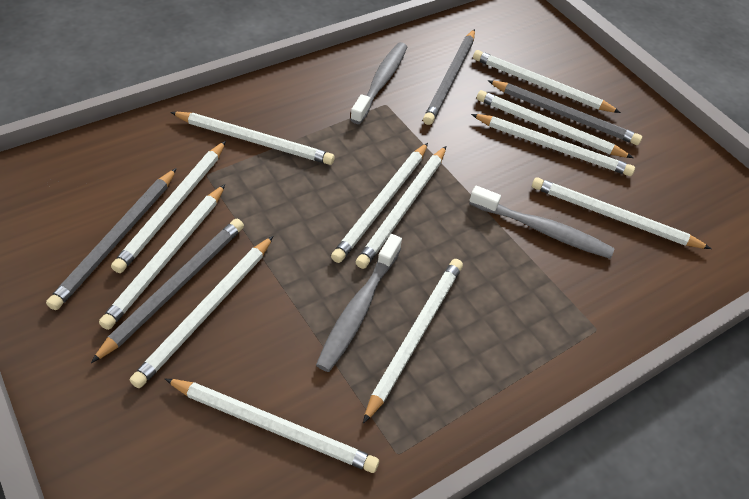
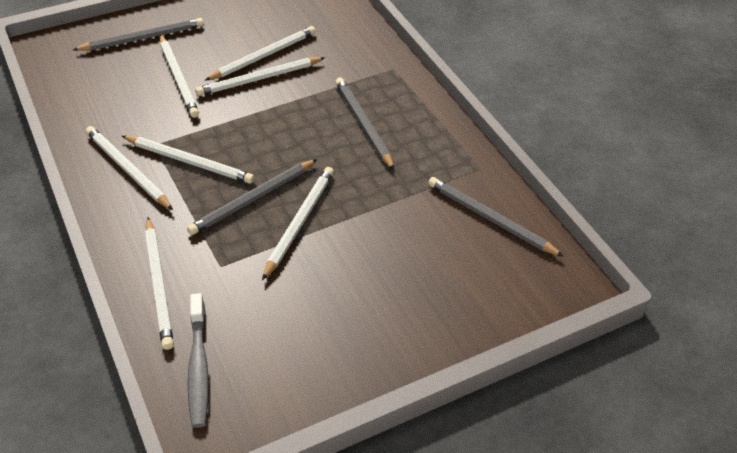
grey toothbrush: [316,234,402,372] [350,42,407,124] [469,186,615,259] = 3 -> [188,293,209,428] = 1
white pencil: [99,184,225,330] [111,141,226,273] [130,236,273,388] [165,379,379,473] [170,112,335,165] [331,143,428,263] [356,146,446,269] [363,259,463,424] [471,114,635,176] [473,50,621,113] [477,90,633,158] [532,177,711,249] = 12 -> [86,126,173,210] [122,136,254,184] [145,217,174,350] [160,35,199,118] [195,57,325,96] [204,26,316,81] [262,167,334,280] = 7

